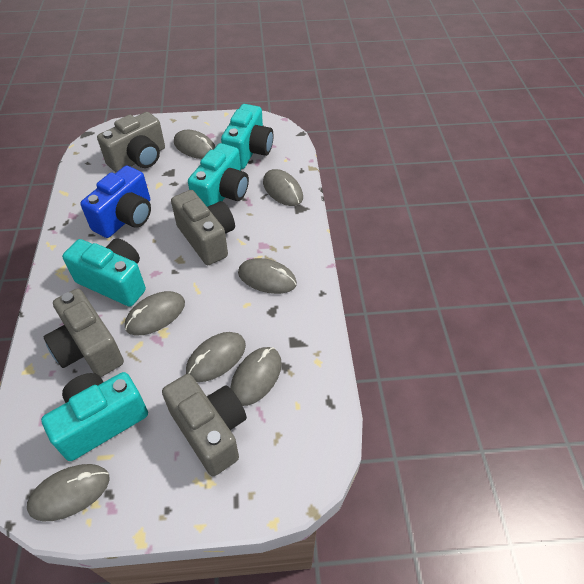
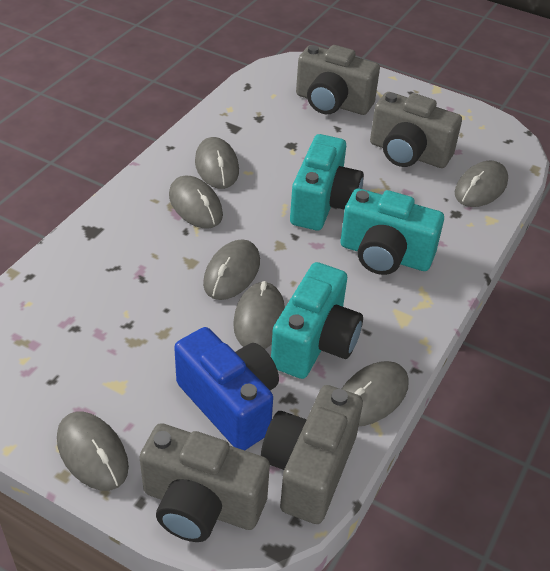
turquoise camera: [41,372,148,461] [62,238,146,307] [188,143,249,207] [221,104,273,169] = 4 -> [271,262,363,379] [290,134,364,230] [340,188,444,275] = 3

